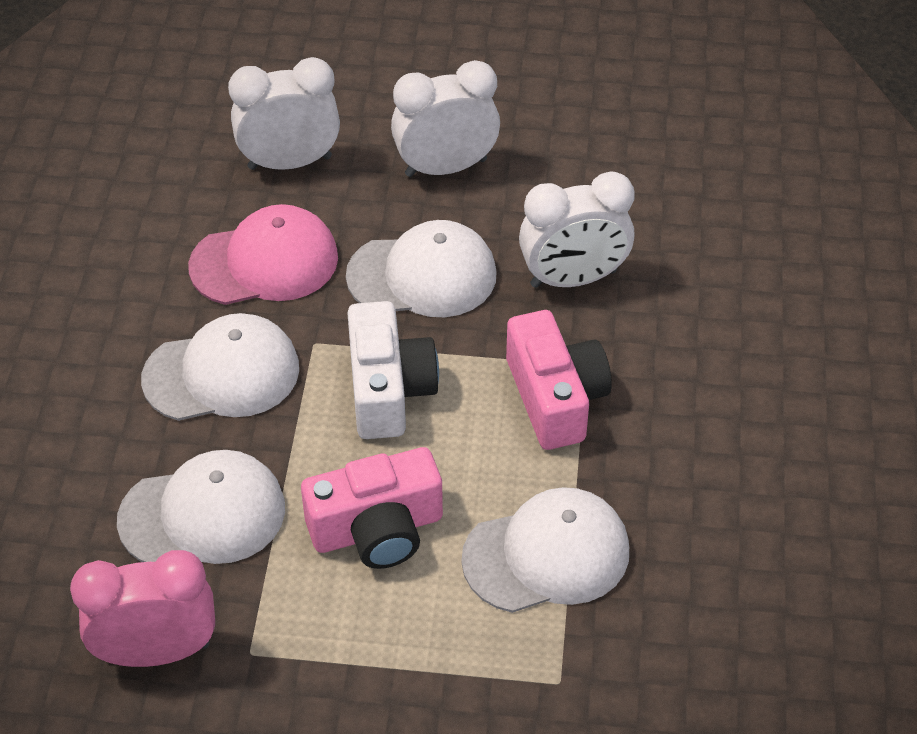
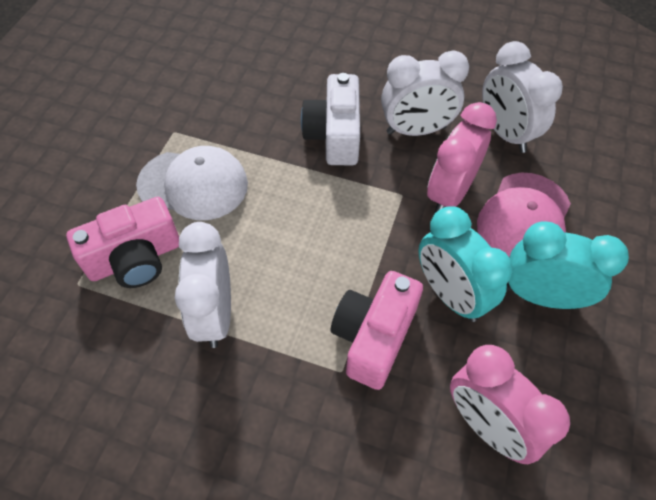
pink clock: [70,550,215,667] = 1 -> [427,102,497,214] [450,345,570,464] = 2
turquoise clock: none = 0 -> [418,206,513,322] [507,221,629,309] = 2
white cap: [117,450,285,564] [141,313,299,421] [346,220,497,317] [461,487,629,613] = 4 -> [136,146,248,220] = 1

